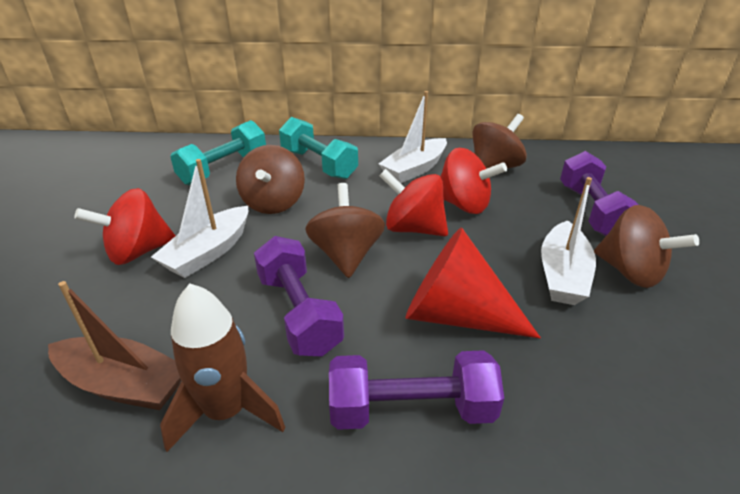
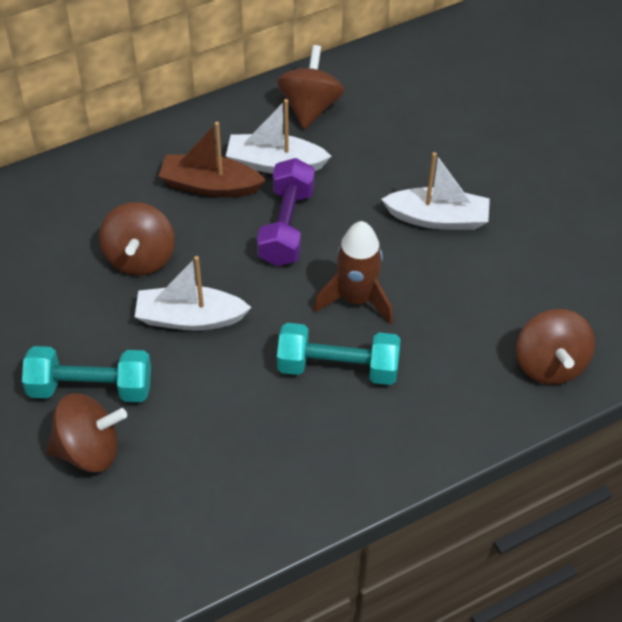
purple dumbbell: [254,236,344,357] [329,350,504,430] [560,151,638,236] = 3 -> [257,158,315,266] = 1
red cone: [406,227,541,339] = 1 -> none = 0
red spinning top: [74,188,176,265] [379,169,448,236] [440,148,507,214] = 3 -> none = 0

